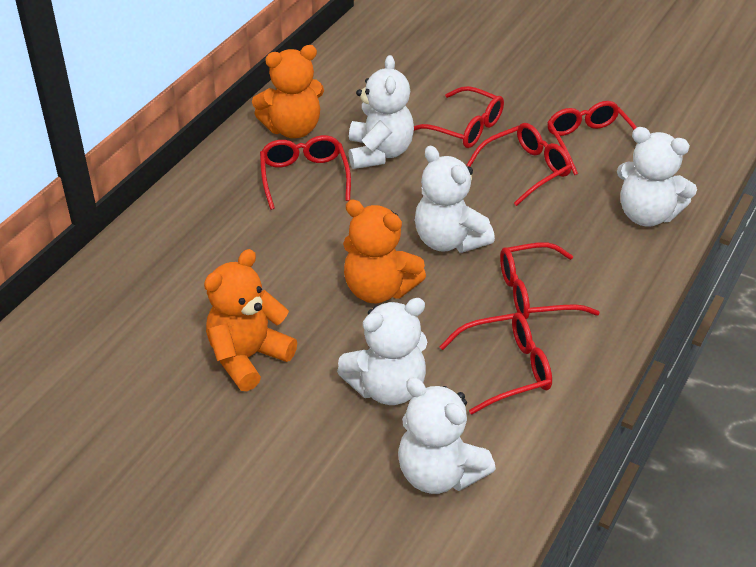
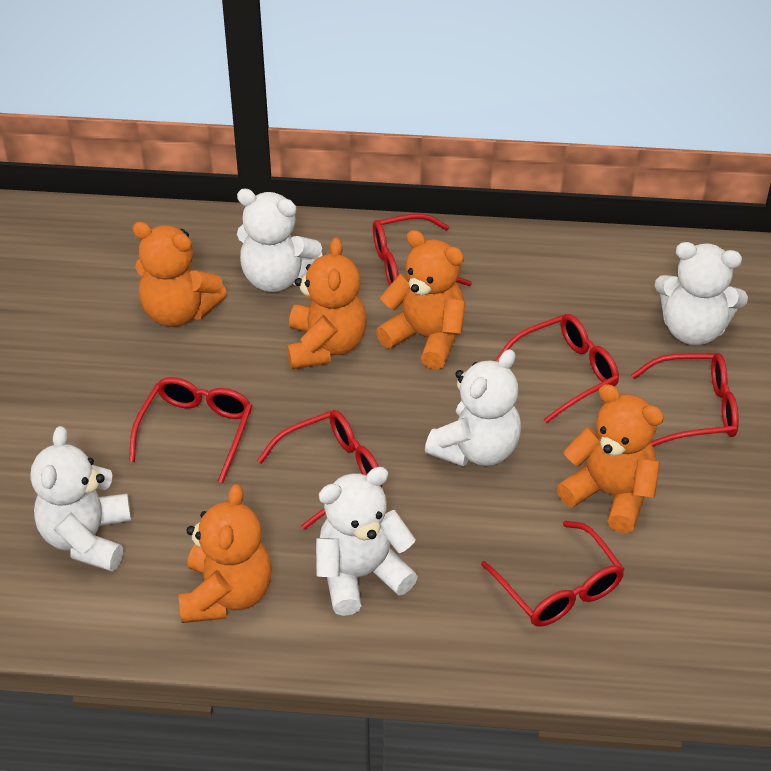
orange teddy bear: [204,249,297,391] [252,45,324,138] [343,200,426,303] = 3 -> [132,221,227,327] [179,484,272,623] [287,238,367,369] [376,230,465,370] [557,384,664,533] = 5

